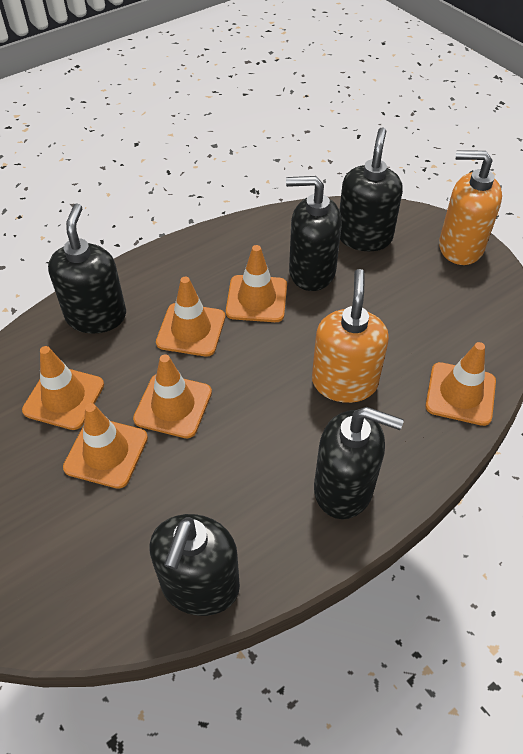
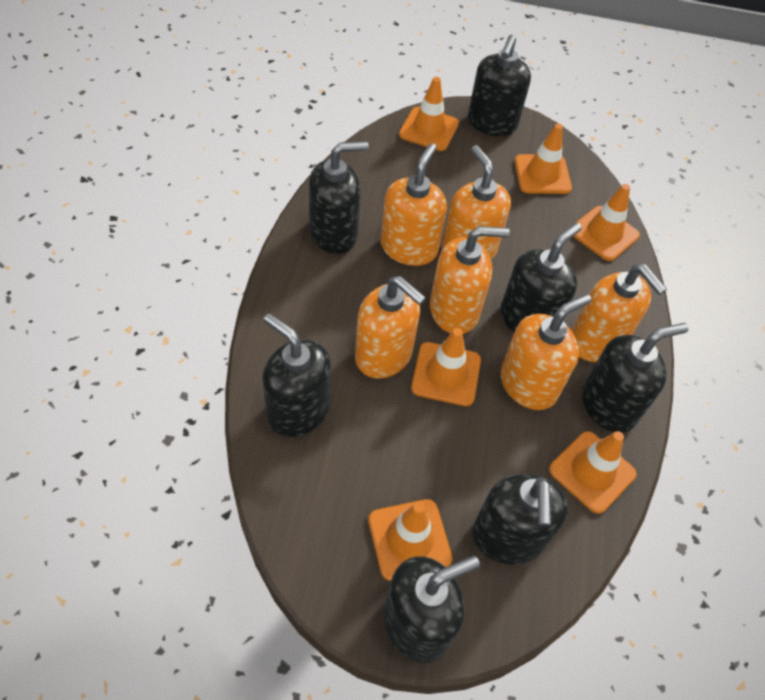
black soap dispenser: [48,204,126,334] [149,514,240,616] [286,176,342,291] [314,407,404,519] [339,127,403,251] = 5 -> [262,314,331,437] [309,141,369,254] [384,555,480,663] [468,35,531,136] [472,474,568,565] [500,222,582,333] [582,323,689,433] = 7
orange soap dispenser: [312,269,389,403] [439,150,502,265] = 2 -> [355,276,426,379] [381,143,447,266] [430,226,510,334] [442,145,511,259] [501,294,592,410] [572,264,667,362] = 6

